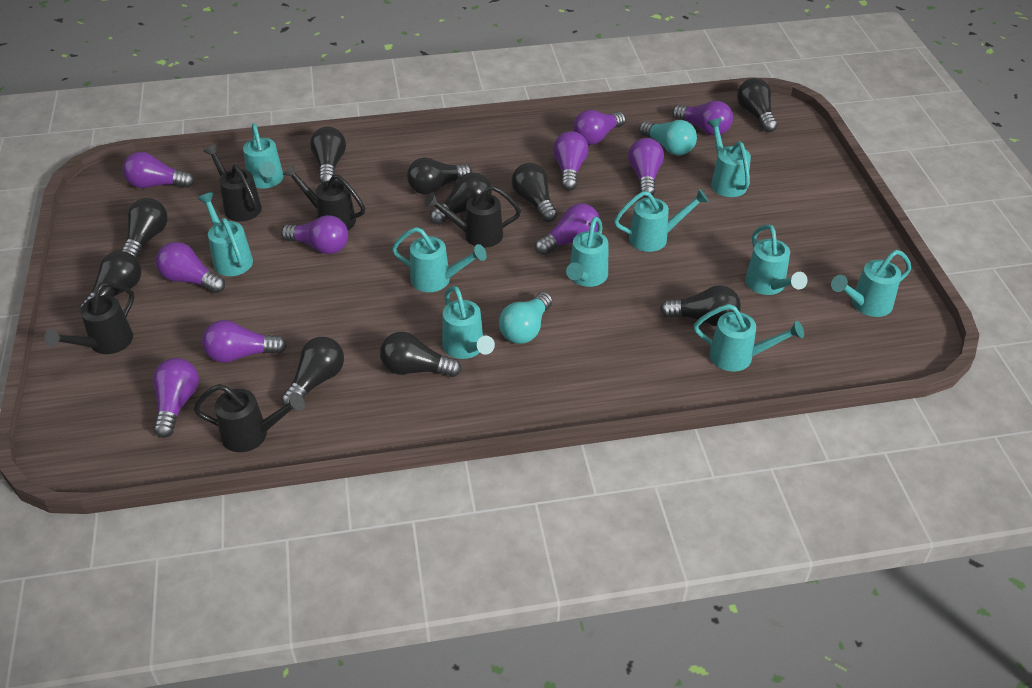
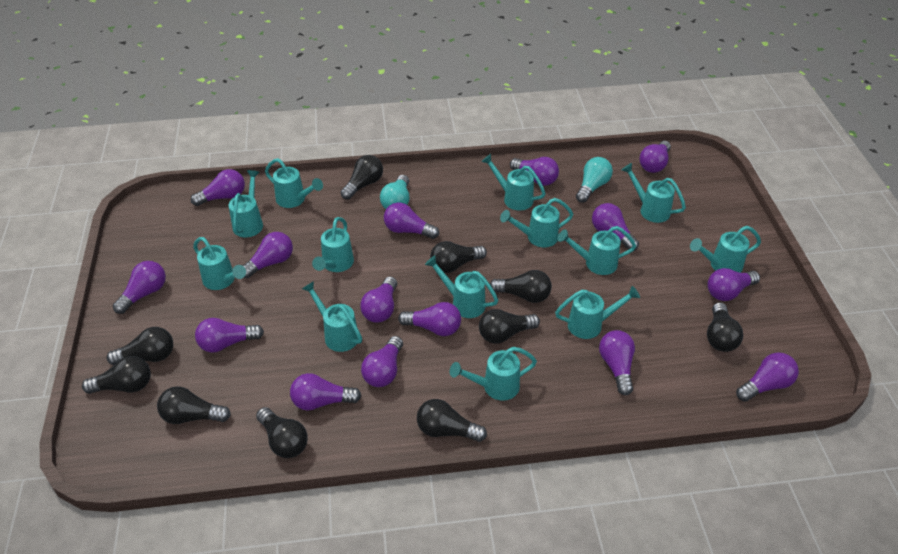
black watering can: [45,282,134,354] [193,384,305,452] [203,144,262,222] [282,164,365,230] [424,186,521,248] = 5 -> none = 0
purple light bulb: [122,152,194,188] [153,358,199,438] [156,242,225,293] [202,320,287,363] [281,215,348,254] [535,203,600,255] [553,131,588,191] [573,110,626,145] [628,138,664,198] [672,101,733,135] = 10 -> [113,261,166,314] [191,169,245,206] [195,318,264,352] [243,232,293,278] [290,373,361,411] [360,277,397,323] [361,336,403,387] [384,202,439,239] [398,302,461,336] [510,157,559,186] [592,203,639,251] [599,330,635,395] [640,141,671,173] [708,268,760,301] [736,352,799,402] = 15
turquoise watering can: [197,192,253,276] [243,124,284,188] [392,227,487,292] [442,286,495,359] [566,217,608,287] [614,189,709,252] [694,304,804,372] [707,118,751,197] [745,224,808,295] [831,250,911,317] = 10 -> [193,237,246,290] [229,170,263,237] [265,158,323,208] [302,281,362,352] [312,217,354,272] [425,255,498,318] [450,347,537,401] [481,154,546,210] [500,198,573,247] [555,286,640,339] [558,226,636,275] [622,163,686,223] [690,226,761,273] = 13

